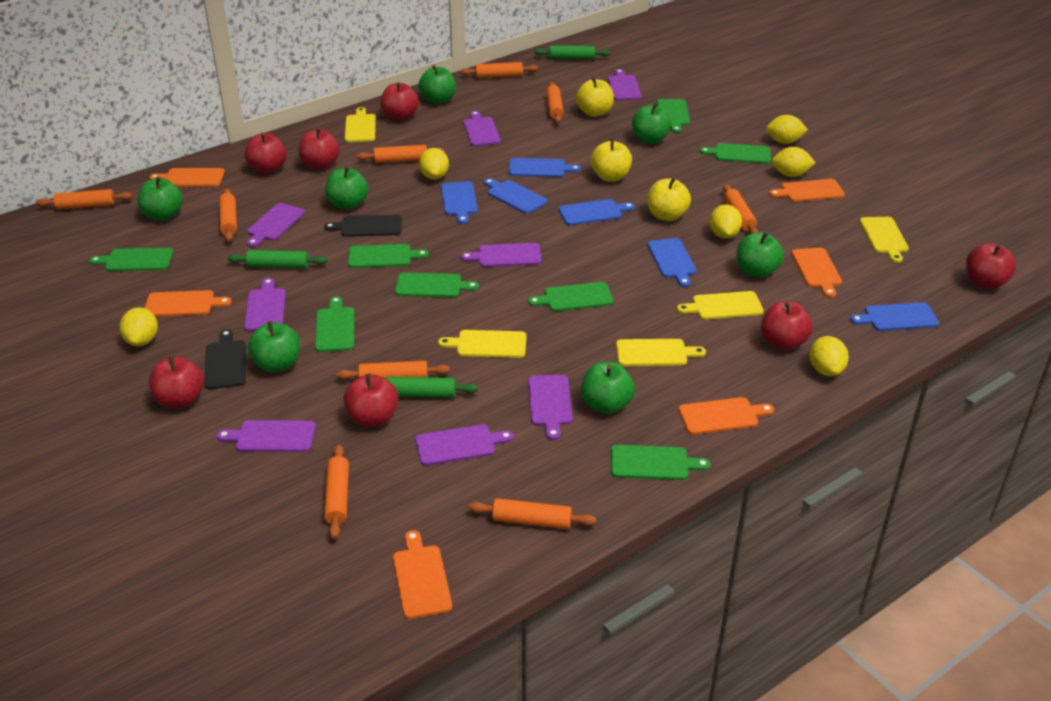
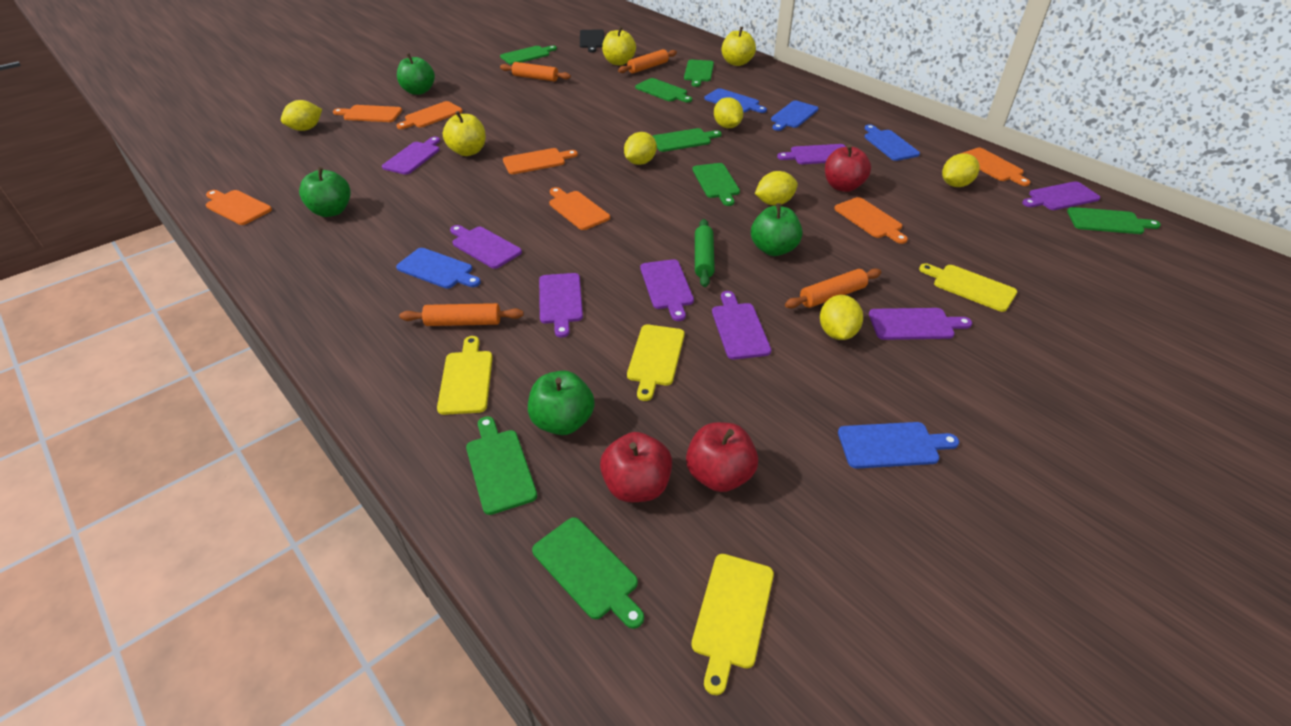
black cutting board: [204,329,246,389] [324,215,402,237] = 2 -> [580,29,604,53] = 1
blue cutting board: [441,181,478,224] [484,178,548,214] [509,158,581,177] [559,199,635,225] [647,238,697,287] [850,302,939,331] = 6 -> [396,248,481,289] [704,88,767,113] [771,100,818,131] [838,422,959,469] [864,124,920,161] = 5
green apple: [137,177,183,221] [248,321,300,373] [325,166,369,210] [418,65,456,104] [581,362,635,414] [632,103,671,144] [737,232,784,278] = 7 -> [299,167,351,217] [397,53,435,95] [528,371,595,435] [751,203,802,256] = 4
green rolling pin: [228,250,327,269] [386,376,478,398] [534,45,610,60] = 3 -> [695,219,715,287] = 1
orange cutting board: [145,290,232,316] [149,168,225,187] [393,530,452,619] [678,397,774,434] [769,179,845,202] [791,248,842,298] = 6 -> [206,190,272,225] [333,105,402,122] [397,101,463,129] [503,148,578,174] [549,187,610,230] [834,197,908,244] [960,148,1030,186] = 7
orange rolling pin: [36,189,132,210] [219,188,237,242] [324,444,349,539] [336,361,450,379] [357,145,444,163] [460,62,538,78] [468,498,597,529] [546,82,564,123] [723,184,758,234] = 9 -> [399,303,524,326] [500,62,571,81] [618,49,677,73] [785,268,881,308] = 4
red apple: [149,356,204,408] [245,133,287,174] [299,127,340,169] [343,373,398,427] [380,82,419,121] [761,301,812,350] [966,243,1016,289] = 7 -> [600,432,672,502] [686,422,758,492] [825,145,871,192] = 3
yellow cutting board: [345,107,376,142] [438,330,527,358] [616,339,706,366] [677,291,764,320] [860,217,909,263] = 5 -> [437,336,493,415] [627,324,685,401] [691,554,774,695] [919,263,1017,312] = 4

